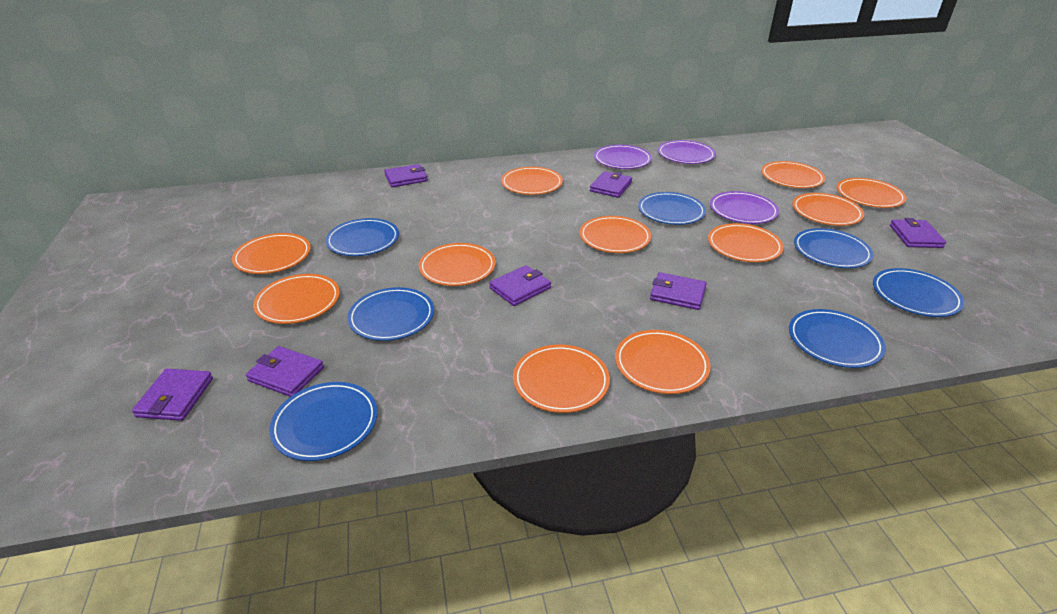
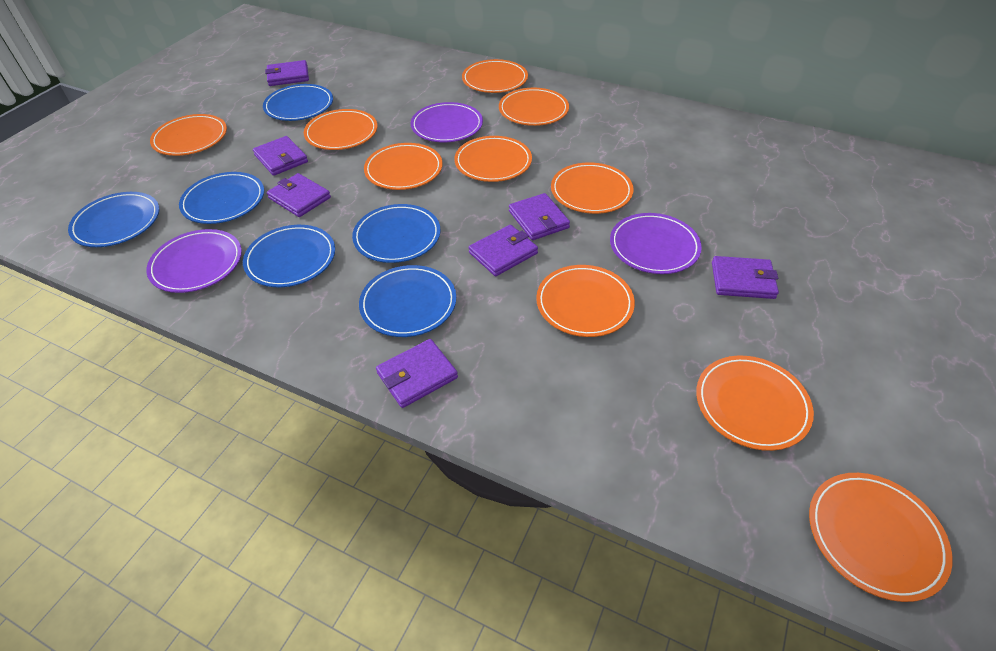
blue plate: [269,382,377,461] [325,218,399,256] [347,287,434,341] [638,192,706,225] [789,309,886,368] [794,228,873,268] [873,268,964,317] = 7 -> [68,192,159,247] [179,172,264,224] [243,225,335,287] [263,84,333,121] [352,204,441,263] [359,265,456,337] = 6
orange plate: [232,233,311,274] [253,274,340,324] [419,243,496,286] [501,167,563,195] [513,344,610,413] [580,216,651,253] [615,330,711,394] [708,223,784,262] [761,161,825,188] [792,193,864,226] [836,178,907,208] = 11 -> [150,114,227,156] [304,109,377,150] [364,143,442,190] [455,136,532,182] [462,59,528,93] [499,88,569,126] [536,265,635,337] [551,162,634,214] [696,356,814,451] [809,473,953,602] = 10

